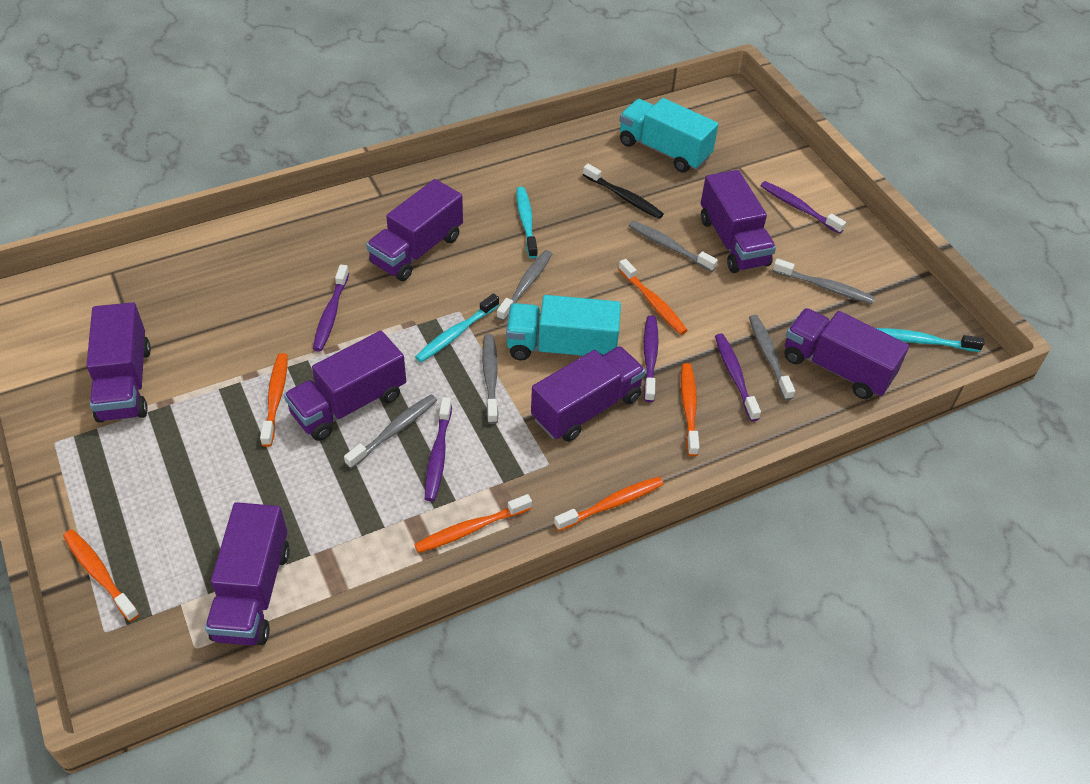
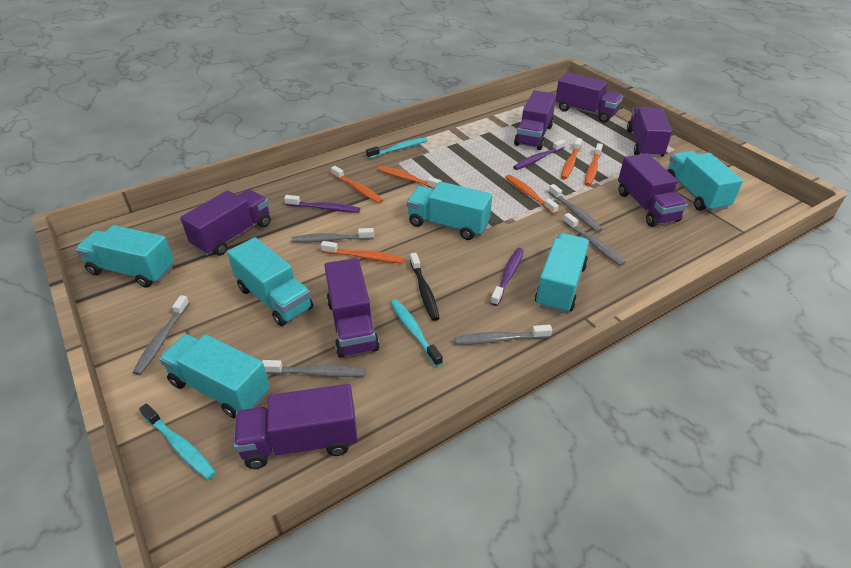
purple toothbrush: [313,265,349,352] [425,397,452,501] [644,315,658,402] [715,334,761,421] [760,181,846,234] = 5 -> [284,195,360,213] [491,248,524,306] [513,139,566,170] = 3
turquoise truck: [506,295,621,360] [619,98,719,173] = 2 -> [76,225,174,288] [159,334,270,418] [227,237,313,326] [407,181,492,240] [535,233,589,313] [667,151,743,212] = 6

